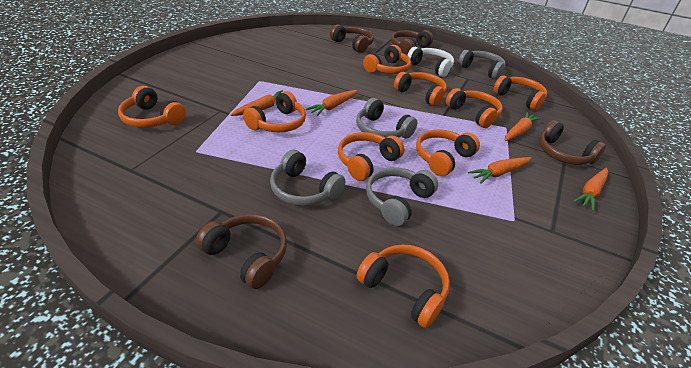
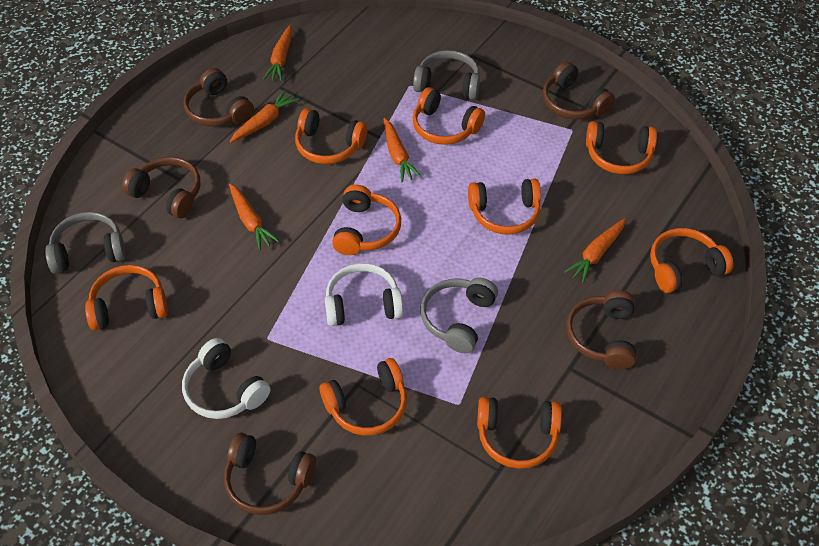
brown headphones: [196,214,287,289] [330,24,374,53] [391,30,433,55] [539,120,606,165] = 4 -> [122,157,200,219] [183,68,254,126] [224,433,316,515] [542,61,615,119] [566,290,636,370] = 5
grey headphones: [270,150,345,206] [356,98,417,138] [366,167,438,226] [458,50,505,80] = 4 -> [45,212,126,273] [413,50,480,100] [421,277,498,353] = 3
white headphones: [407,47,454,77] = 1 -> [182,338,270,419] [325,263,403,326] = 2

